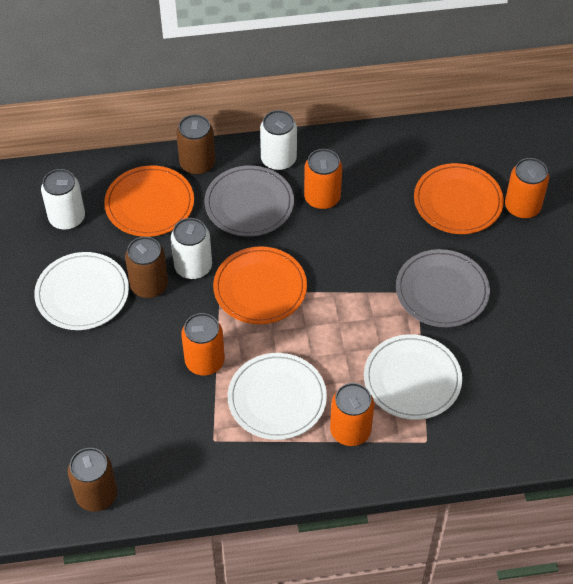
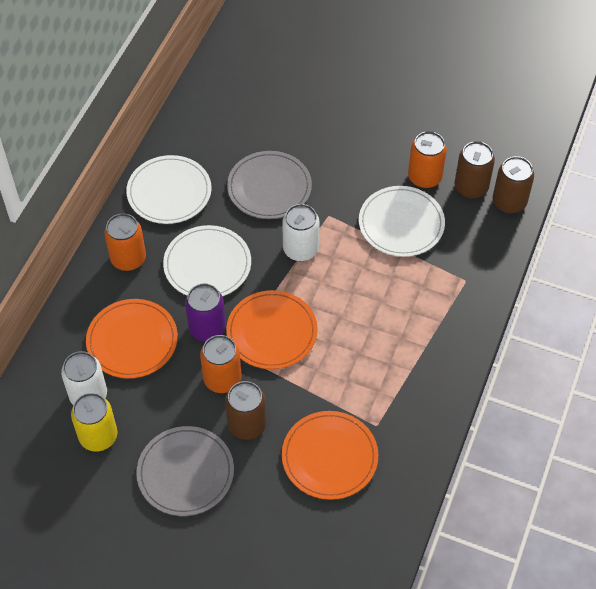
orange can: [181,313,225,375] [304,149,342,210] [330,383,374,446] [505,158,549,219] = 4 -> [104,213,146,271] [200,335,242,393] [408,131,447,188] = 3
purple can: none = 0 -> [185,283,226,341] = 1
white can: [41,169,85,230] [171,218,212,280] [260,110,297,171] = 3 -> [61,351,107,405] [282,204,320,261] = 2
yellow can: none = 0 -> [71,393,117,452] = 1

